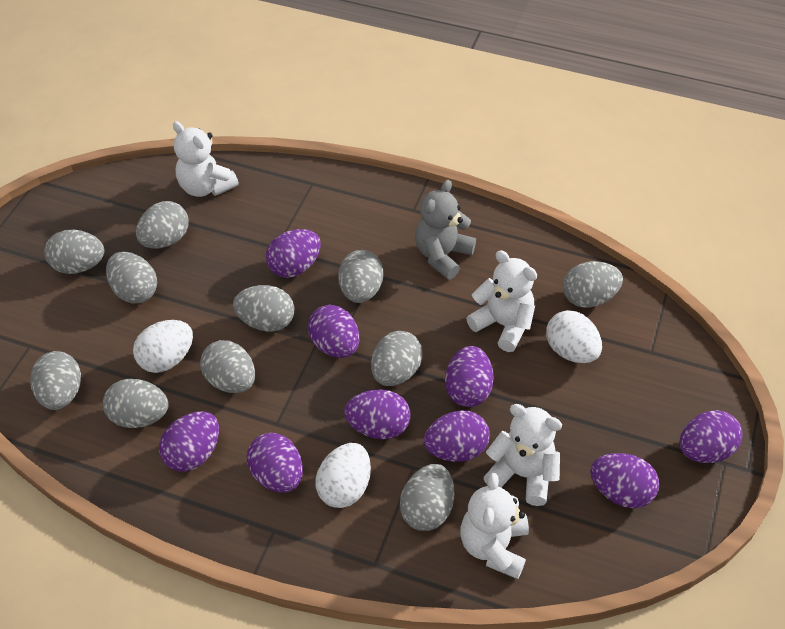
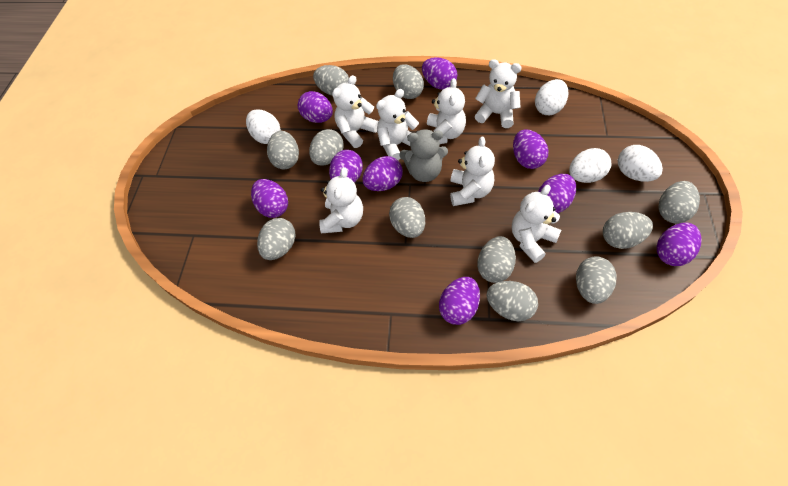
white egg: [133,320,193,373] [315,443,371,508] [546,310,602,363] = 3 -> [246,109,281,144] [535,79,568,115] [569,148,611,183] [618,145,663,182] = 4
white teddy bear: [173,121,239,197] [461,473,529,579] [466,250,537,352] [483,404,562,506] = 4 -> [319,167,363,233] [332,75,379,148] [376,89,419,161] [427,78,466,144] [450,136,495,206] [475,59,522,128] [512,185,561,263] = 7

